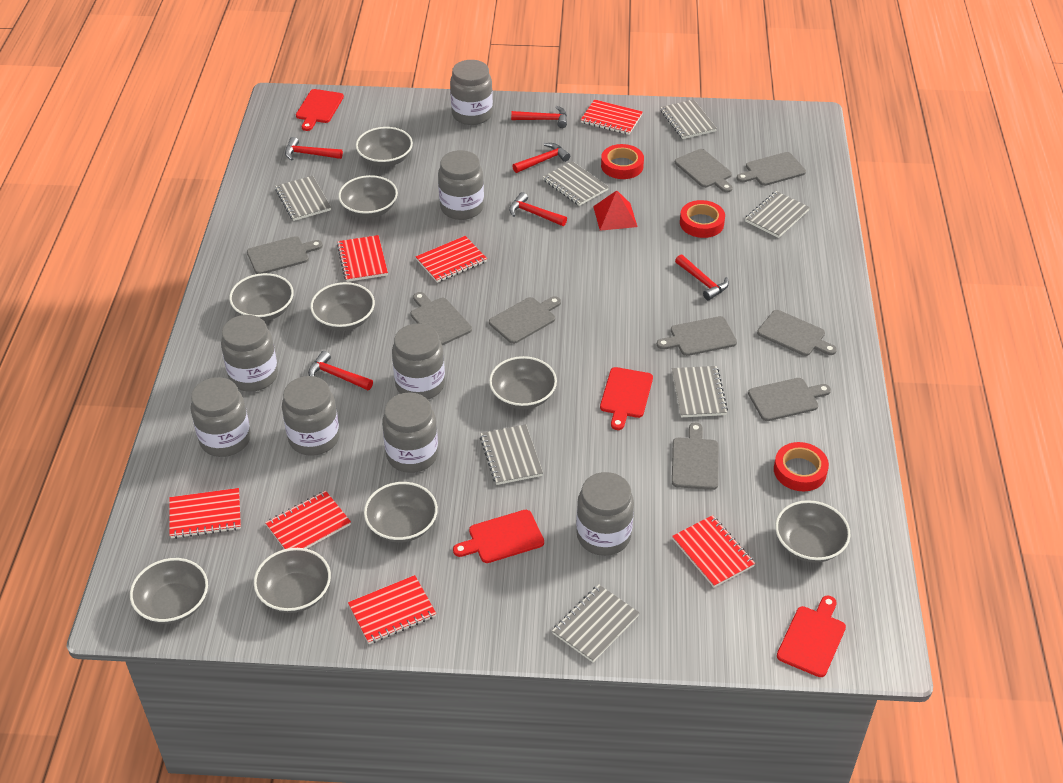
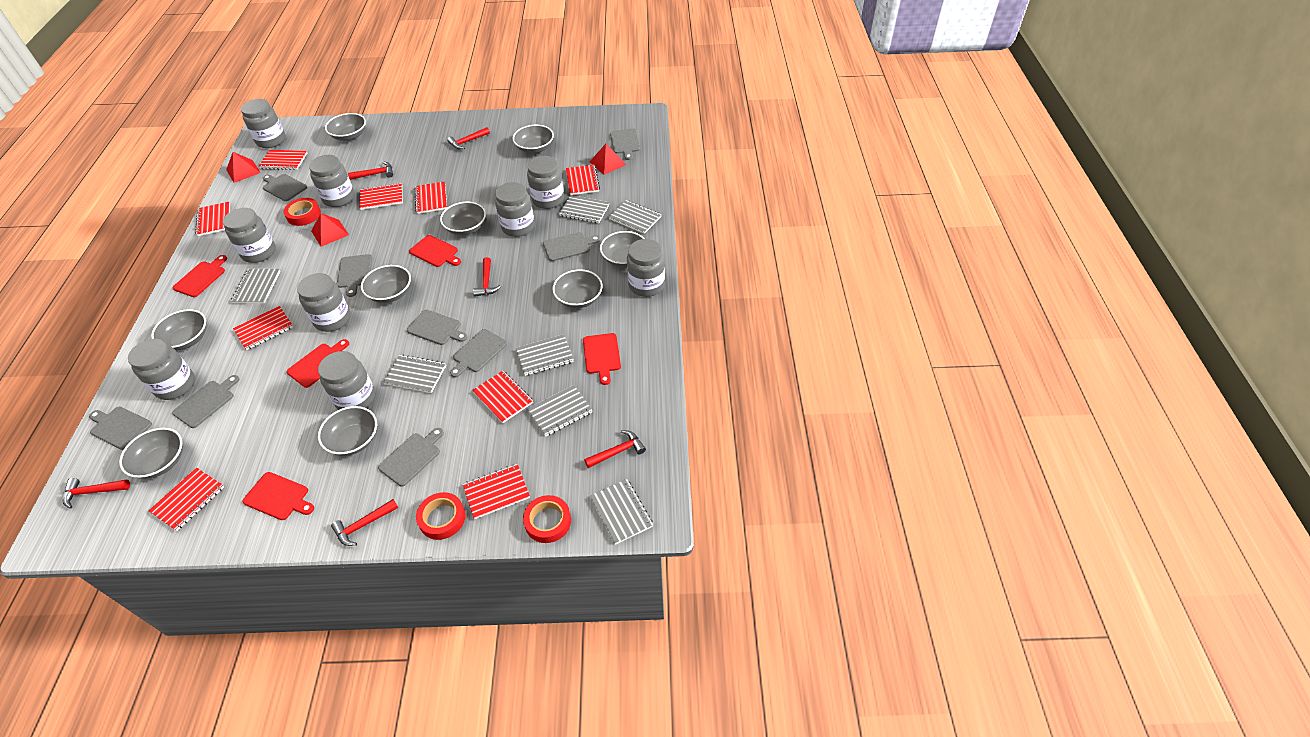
grey jar: [191,377,251,457] [221,315,278,392] [282,376,340,456] [382,393,438,473] [392,324,445,400] [438,150,484,220] [450,60,493,125] [576,472,634,556] = 8 -> [128,339,195,400] [223,208,276,263] [241,99,286,148] [297,273,351,332] [309,155,355,207] [318,351,375,410] [495,182,535,237] [527,156,564,209] [627,239,665,297] = 9
red cutting board: [296,89,344,131] [453,510,544,563] [600,367,653,430] [777,596,846,677] = 4 -> [173,255,227,297] [242,472,314,520] [287,339,349,388] [409,235,461,267] [583,333,621,385] = 5
red notebook: [169,488,241,539] [265,491,351,549] [337,235,388,282] [348,575,436,644] [416,236,487,283] [581,99,643,135] [672,515,755,587] = 7 -> [148,468,224,531] [195,202,230,236] [233,306,293,350] [258,150,307,170] [359,183,402,210] [414,181,447,214] [463,464,530,519] [472,371,533,423] [566,165,600,195] = 9
red pyramid: [593,190,637,231] = 1 -> [226,152,261,183] [311,213,349,247] [590,144,626,175] = 3

